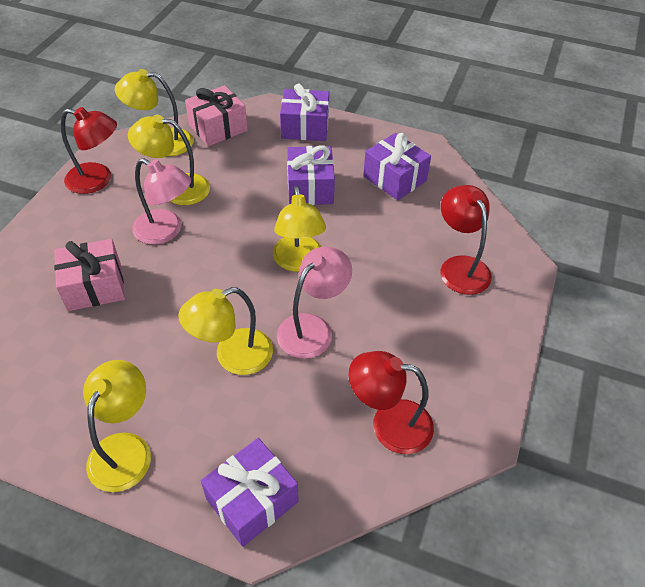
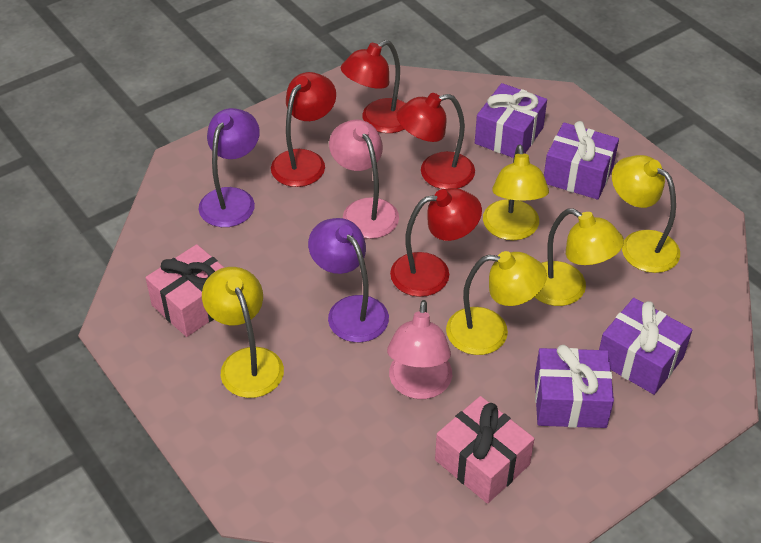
purple lamp: none = 0 -> [199,108,260,227] [308,218,389,342] = 2
red lamp: [61,107,117,194] [349,351,434,454] [440,185,492,295] = 3 -> [271,72,336,187] [341,40,406,133] [390,188,482,297] [396,93,475,189] = 4

